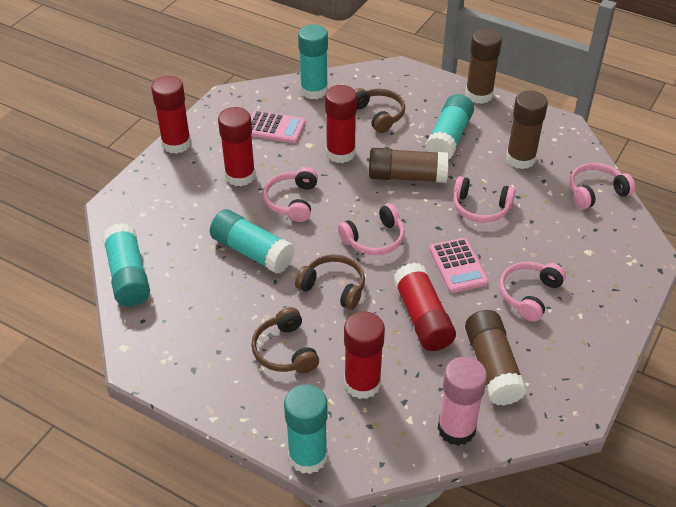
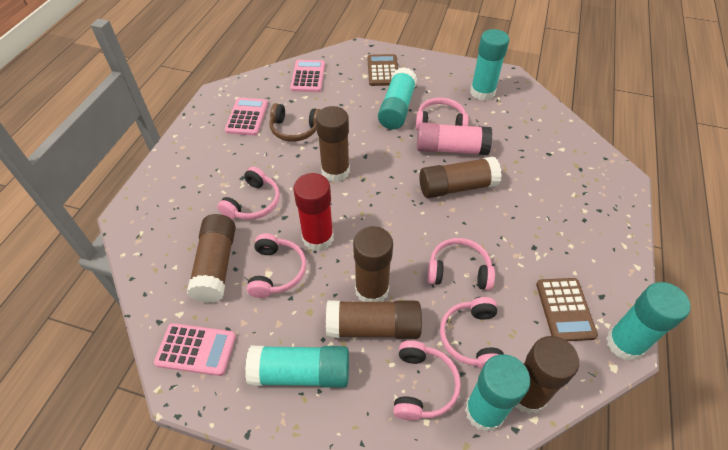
brown calculator: none = 0 -> [367,54,398,86] [536,278,598,341] = 2
brown glue stick: [369,148,449,183] [465,310,527,406] [466,28,502,104] [506,90,548,169] = 4 -> [187,214,236,303] [316,106,350,182] [326,301,422,339] [353,226,393,302] [419,157,502,198] [515,336,579,414] = 6
brown headphones: [251,307,319,373] [295,254,365,310] [355,88,405,133] = 3 -> [269,103,321,142] = 1
pink calculator: [251,110,306,143] [429,238,489,293] = 2 -> [154,323,236,376] [225,98,268,136] [290,60,325,92] = 3
pink headphones: [263,167,318,222] [338,204,405,255] [453,176,516,223] [499,262,566,322] [569,163,635,209] = 5 -> [217,167,280,220] [247,233,306,298] [393,340,461,420] [416,98,469,130] [427,238,495,290] [440,297,504,369] = 6
red glue stick: [151,76,191,154] [218,107,255,187] [325,85,357,163] [344,312,385,399] [393,262,456,351] = 5 -> [293,173,334,251] = 1

